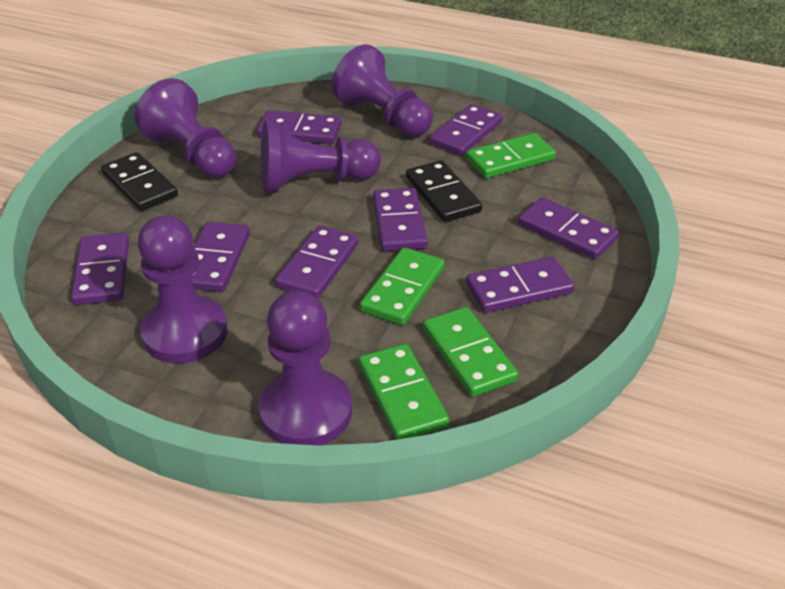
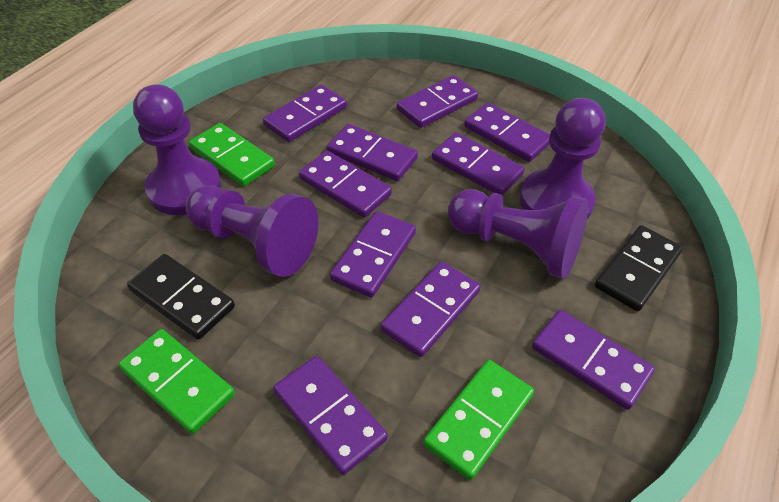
green domino: [359,344,449,440] [360,247,444,325] [423,307,518,397] [466,133,556,178] = 4 -> [119,329,235,434] [189,123,275,186] [423,360,534,480] = 3
purple domino: [71,233,129,305] [190,222,250,292] [257,110,342,144] [275,225,358,298] [373,188,428,251] [429,104,502,156] [466,257,574,313] [518,197,619,259] = 8 -> [263,85,347,142] [273,356,388,475] [299,151,392,217] [327,124,418,181] [330,211,416,298] [381,262,481,357] [397,75,478,128] [432,133,524,195] [464,103,550,162] [532,310,655,410] = 10
purple pawn: [134,78,236,178] [138,215,228,363] [259,290,352,446] [261,121,381,193] [332,44,433,137] = 5 -> [133,84,221,215] [186,186,319,277] [448,189,588,279] [520,98,605,219] = 4

